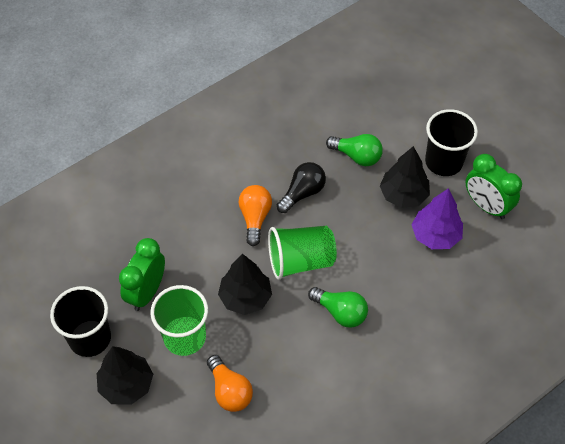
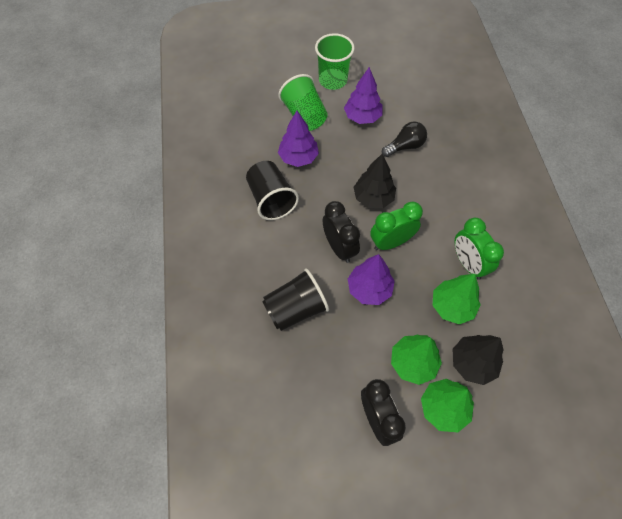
black clock: none = 0 -> [323,201,360,263] [361,379,406,446] = 2
black tree: [97,346,153,405] [218,254,272,315] [380,146,430,208] = 3 -> [353,154,396,208] [452,335,504,385] = 2
green light bulb: [308,287,368,328] [326,134,383,166] = 2 -> none = 0
green tree: none = 0 -> [391,334,442,385] [421,379,474,432] [432,274,480,324] = 3
orange light bulb: [207,355,253,412] [238,185,272,246] = 2 -> none = 0
purple tree: [411,188,463,249] = 1 -> [278,111,319,167] [344,67,383,124] [348,254,395,305] = 3

